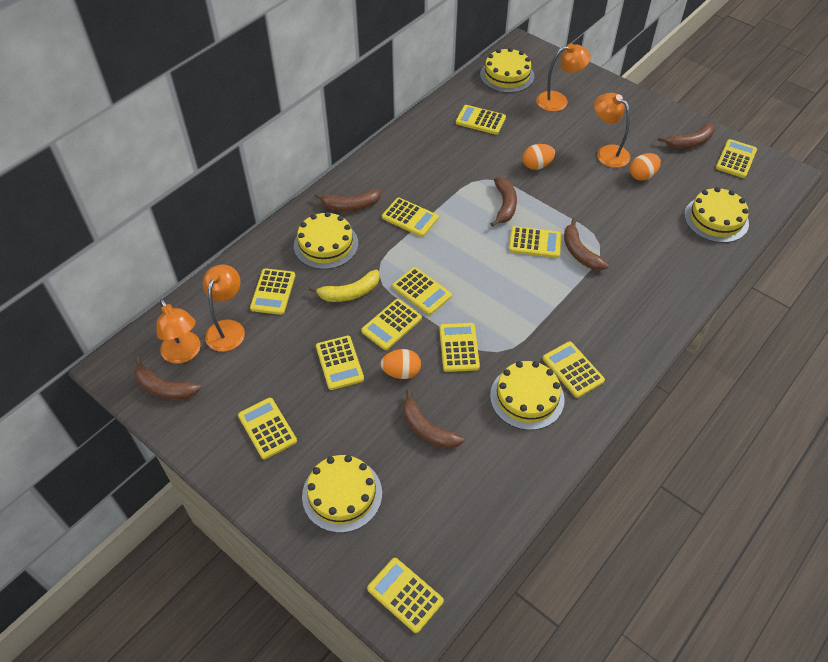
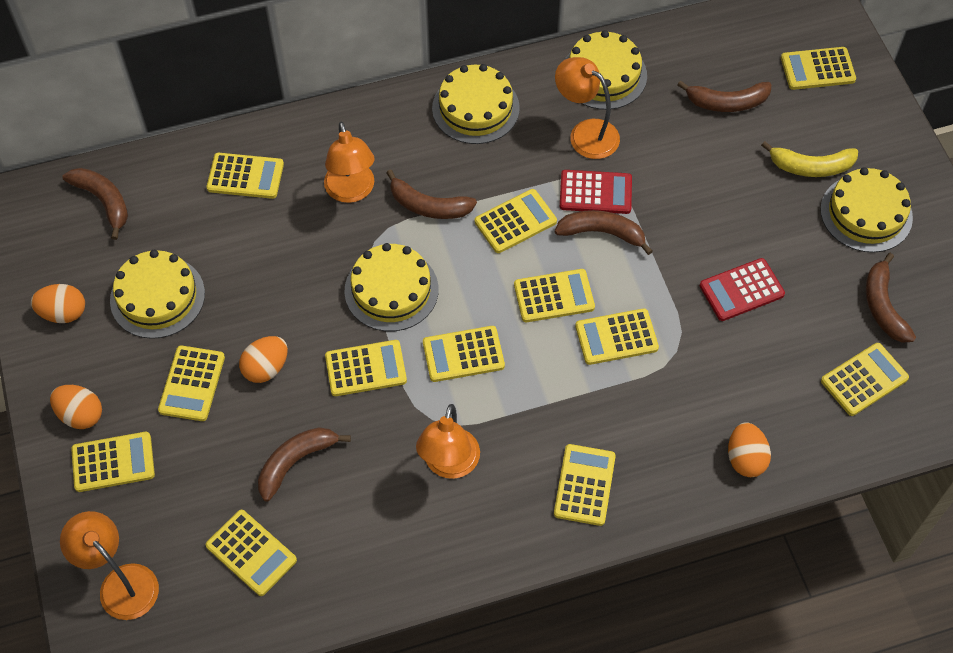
orange egg: [380,349,421,379] [523,144,555,170] [630,153,661,181] = 3 -> [31,284,85,323] [50,385,102,429] [239,336,288,383] [728,422,771,477] = 4
red calculator: none = 0 -> [560,170,632,214] [700,258,785,321] = 2

